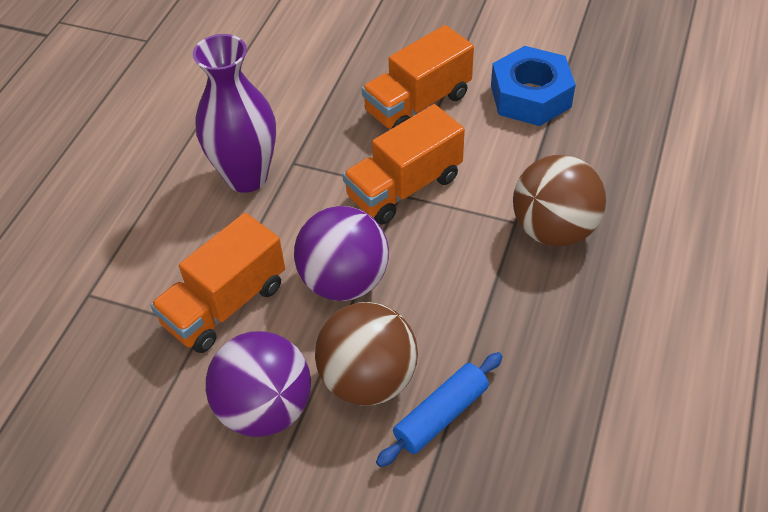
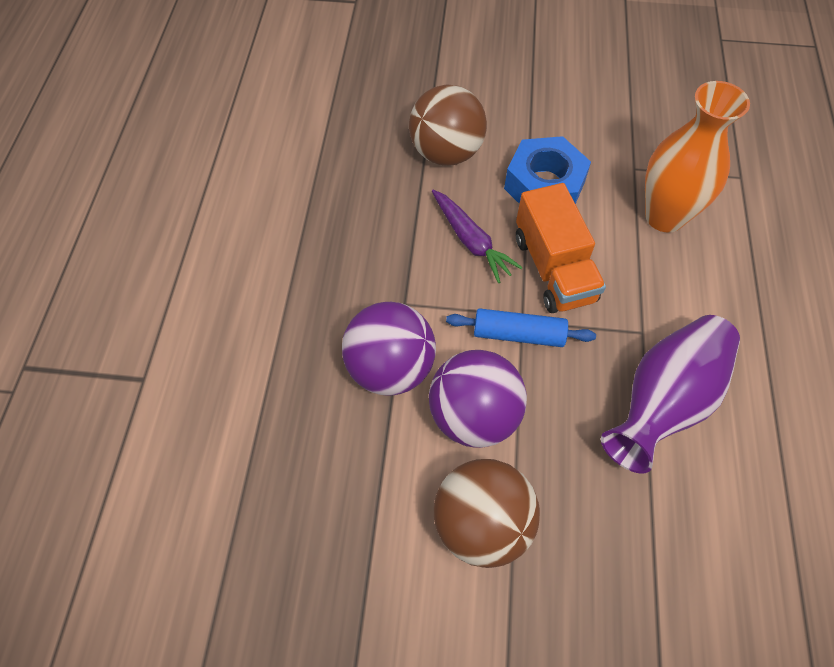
orange truck: [150,213,285,353] [343,104,465,225] [362,25,474,129] = 3 -> [516,183,606,313] = 1
orange vase: none = 0 -> [645,81,750,233] = 1
purple carrot: none = 0 -> [432,190,523,283] = 1

